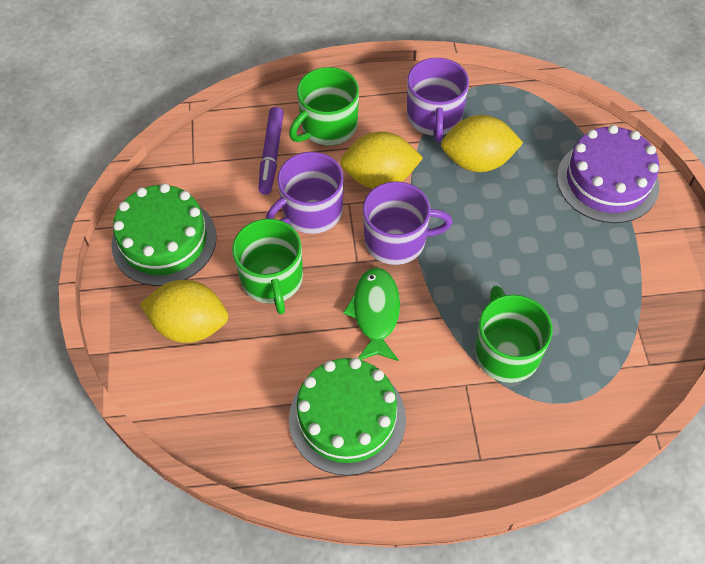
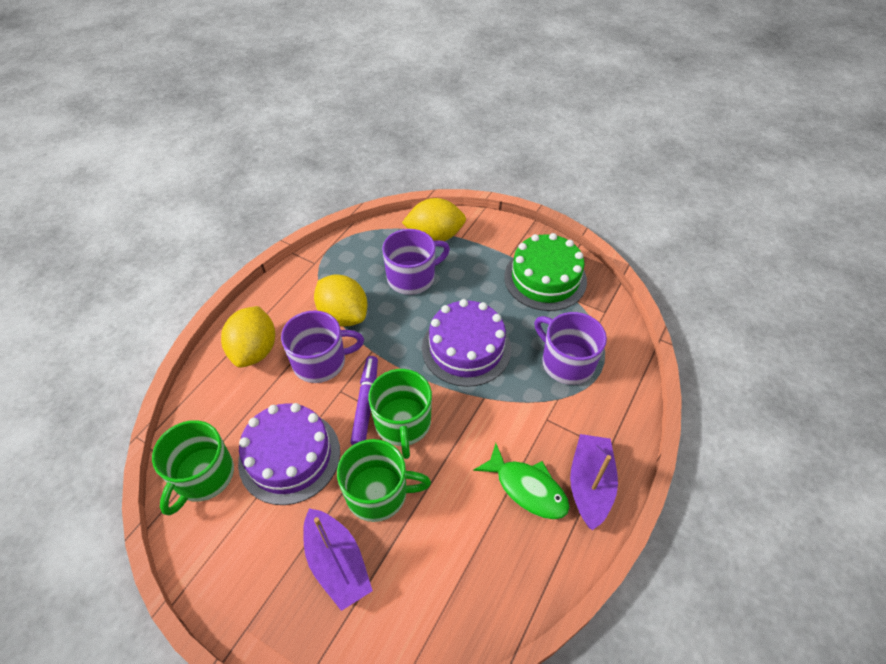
green cake: [111,183,217,286] [289,358,406,476] = 2 -> [504,233,587,311] = 1
purple boat: none = 0 -> [303,508,373,611] [570,434,618,530] = 2
purple cake: [557,125,659,223] = 1 -> [238,403,340,505] [422,299,511,387] = 2

